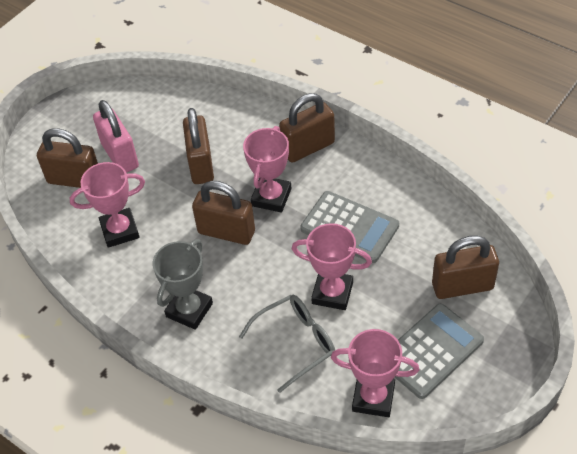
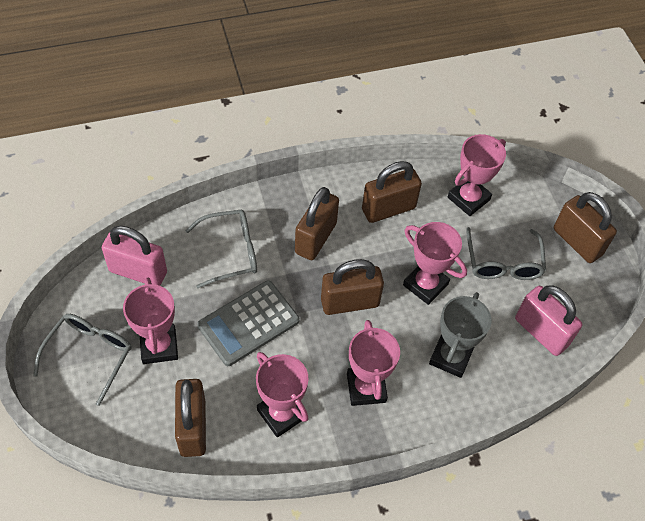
grey calculator: [300,191,399,263] [395,304,484,399] = 2 -> [197,280,300,366] = 1
grey glasses: [239,294,335,393] = 1 -> [33,314,132,406] [185,210,257,288] [466,227,546,280] = 3
pink padlock: [93,100,139,173] = 1 -> [102,226,167,286] [515,285,582,356] = 2
pink trophy: [70,162,145,248] [243,126,291,213] [292,223,372,310] [331,329,419,417] = 4 -> [123,278,178,364] [256,352,309,437] [347,320,400,406] [403,222,467,305] [448,134,506,216] = 5

